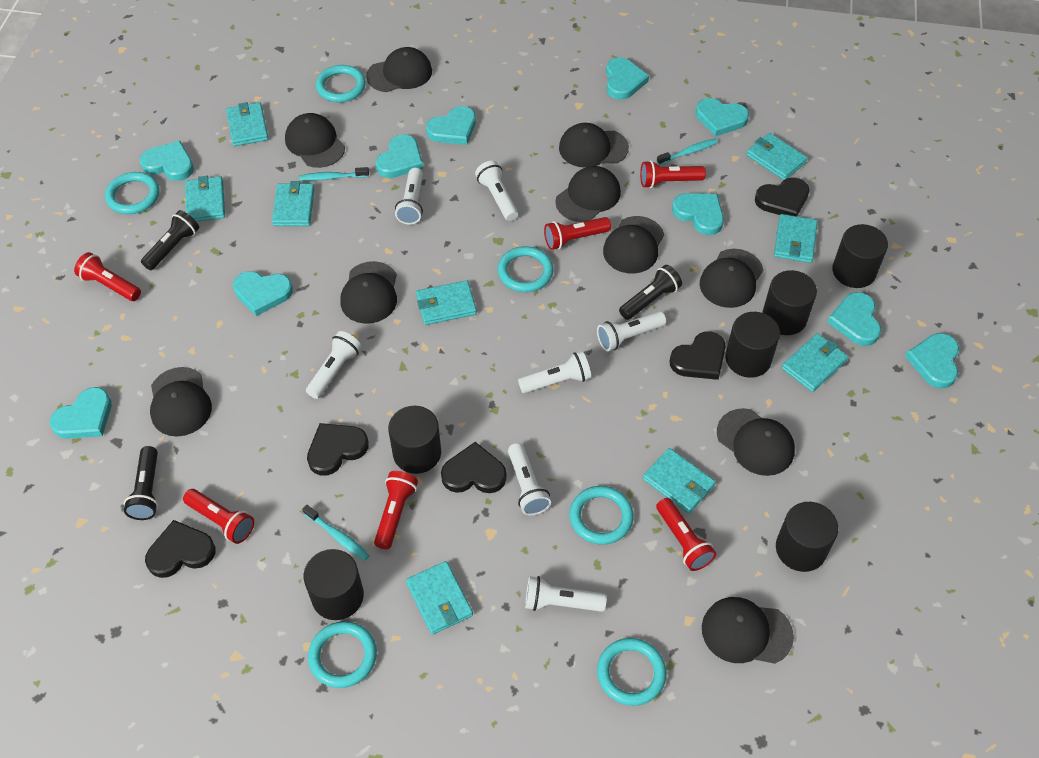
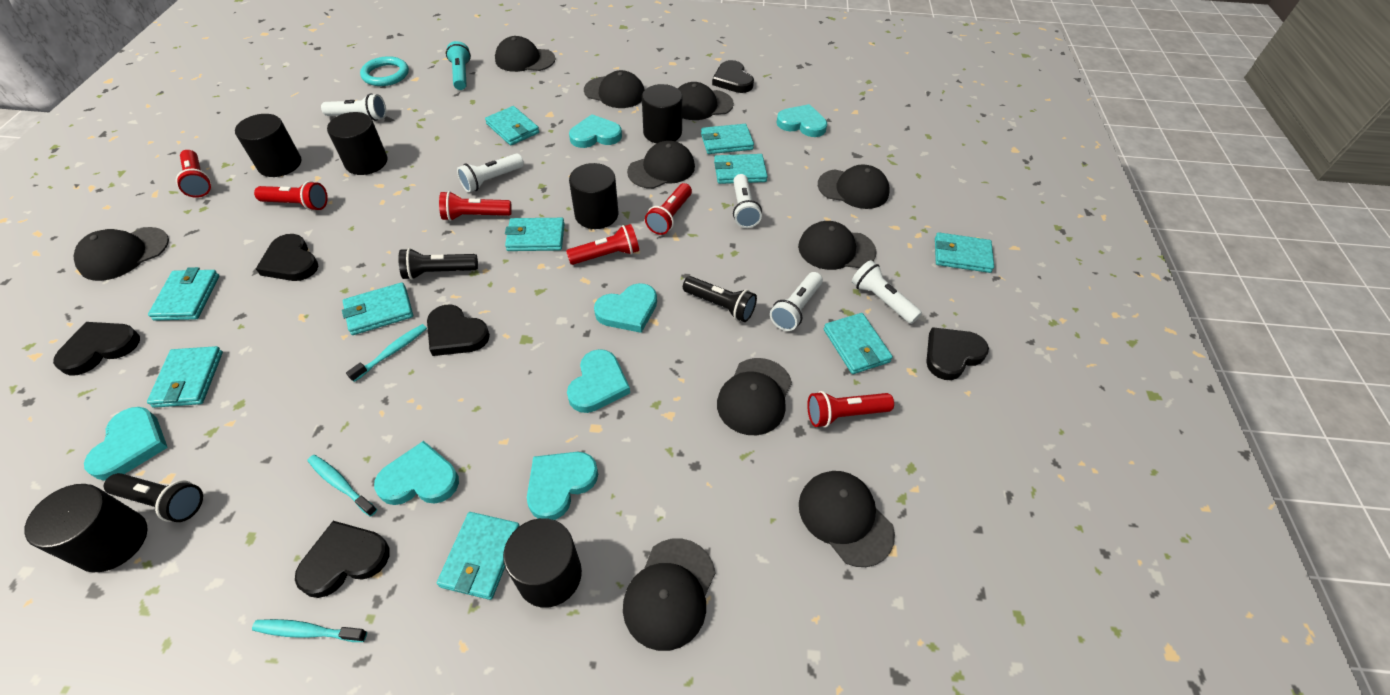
black heart: [145,520,216,578] [307,423,369,476] [441,442,507,493] [670,331,726,380] [755,178,809,216] = 5 -> [53,322,140,376] [256,234,318,281] [295,521,390,598] [427,305,490,356] [712,60,754,93] [926,327,989,380] = 6
turquoise flashlight: none = 0 -> [446,41,471,90] = 1
turquoise heart: [50,387,112,439] [140,141,194,181] [233,271,293,316] [376,134,423,178] [426,106,476,145] [606,57,649,100] [672,193,724,235] [696,98,749,137] [827,292,881,346] [905,333,959,388] = 10 -> [84,407,168,481] [374,441,459,505] [527,452,598,520] [567,349,630,413] [569,114,622,148] [594,283,657,333] [777,104,827,137] = 7
turquoise ring: [105,172,159,214] [308,621,377,688] [316,65,366,102] [498,246,554,292] [569,486,634,545] [597,638,666,706] = 6 -> [360,56,409,86] = 1
turquoise wallet: [185,176,225,222] [226,102,269,146] [272,181,315,226] [406,561,473,635] [416,280,477,325] [643,448,716,513] [746,133,808,180] [774,214,818,263] [782,333,848,392] = 9 -> [147,346,223,408] [148,267,219,321] [342,282,413,335] [437,512,519,600] [485,106,539,145] [505,218,565,251] [701,124,754,154] [714,154,768,184] [824,313,893,374] [935,232,994,273] = 10
white flashlight: [306,331,362,399] [395,168,423,225] [475,161,518,221] [508,443,551,515] [518,351,591,393] [525,576,607,612] [597,311,666,351] = 7 -> [321,93,386,121] [457,153,524,193] [733,174,762,228] [770,272,823,331] [852,260,922,324] = 5

